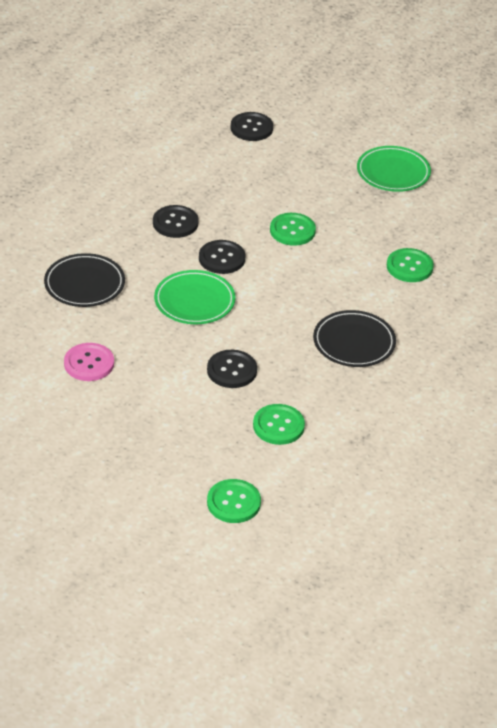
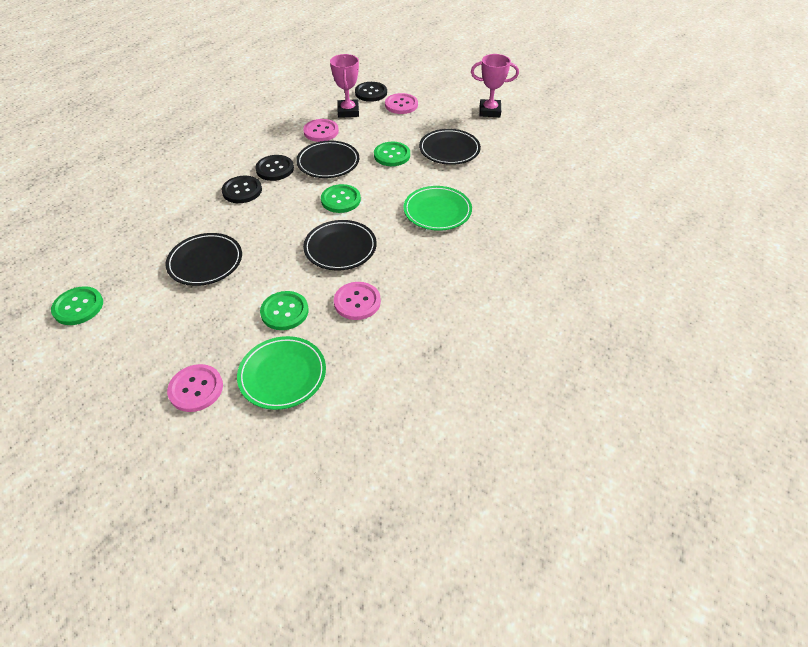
black button: [153,205,199,238] [199,240,245,274] [207,350,257,388] [231,112,273,141] = 4 -> [222,176,262,203] [255,155,294,181] [355,82,387,102] = 3
black plate: [44,253,125,307] [313,310,396,367] = 2 -> [165,233,242,286] [296,141,359,178] [303,220,377,270] [419,129,481,165] = 4
pink button: [64,343,114,381] = 1 -> [167,364,223,412] [303,119,339,142] [334,282,381,320] [385,93,418,114] = 4
pink trophy: none = 0 -> [330,54,359,118] [471,54,519,117] = 2

